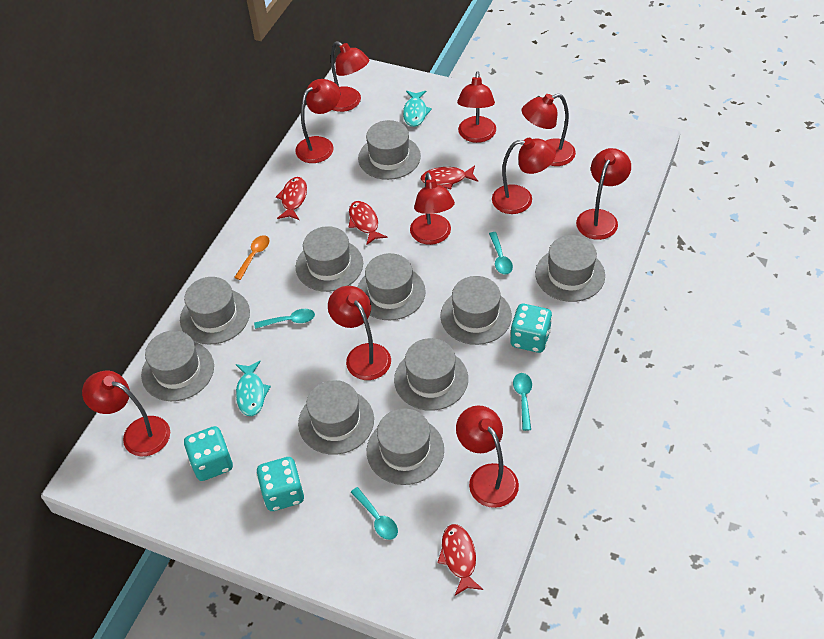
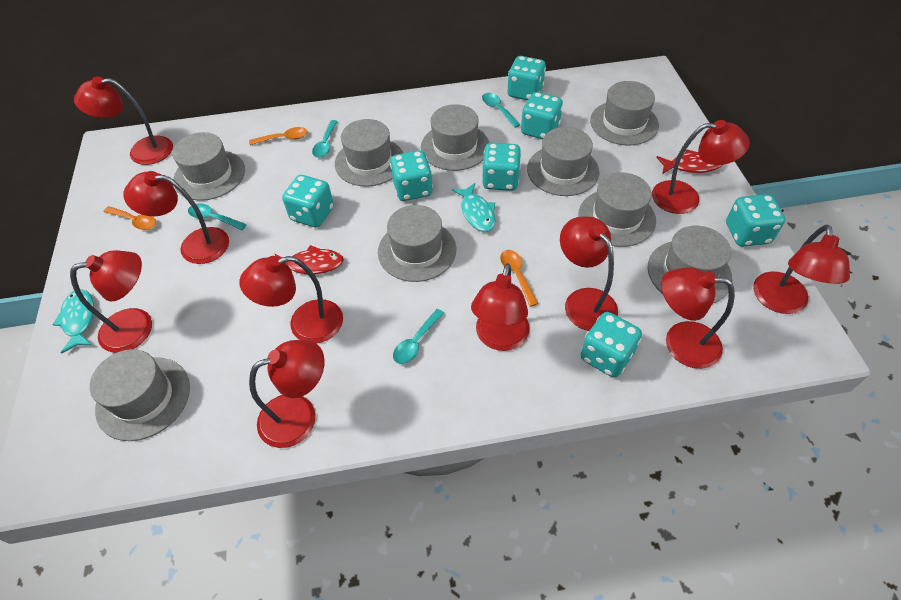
grey hat: [141,330,214,401] [180,277,250,345] [296,226,363,292] [298,380,374,455] [357,253,426,320] [358,120,421,180] [367,408,444,485] [394,338,468,411] [440,276,512,345] [535,235,605,302] = 10 -> [90,349,190,441] [172,132,245,201] [335,119,403,187] [378,205,457,282] [421,104,489,171] [527,127,599,196] [578,172,656,247] [590,81,659,146] [648,226,732,303] = 9
orange spoon: [234,235,269,280] = 1 -> [103,206,156,230] [249,127,308,145] [500,250,538,307] = 3
red fish: [276,177,307,220] [349,201,388,245] [420,165,478,189] [437,524,483,596] = 4 -> [275,245,344,274] [656,149,722,174] = 2
turquoise dice: [184,426,233,481] [256,457,304,511] [510,304,552,353] = 3 -> [282,175,334,227] [390,150,433,201] [482,143,521,191] [507,56,546,100] [521,92,563,139] [580,312,642,378] [726,194,785,247] = 7

